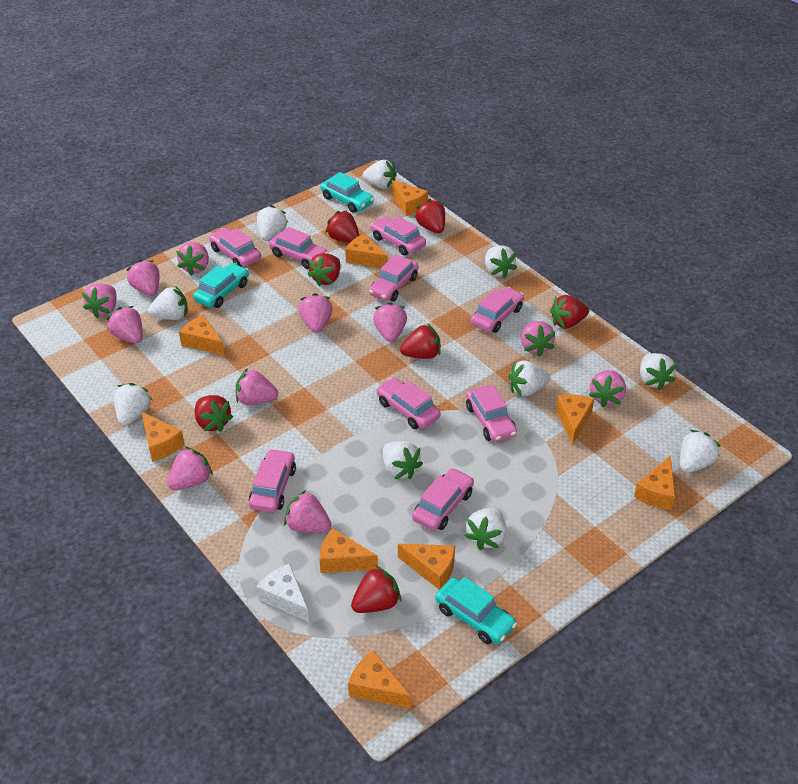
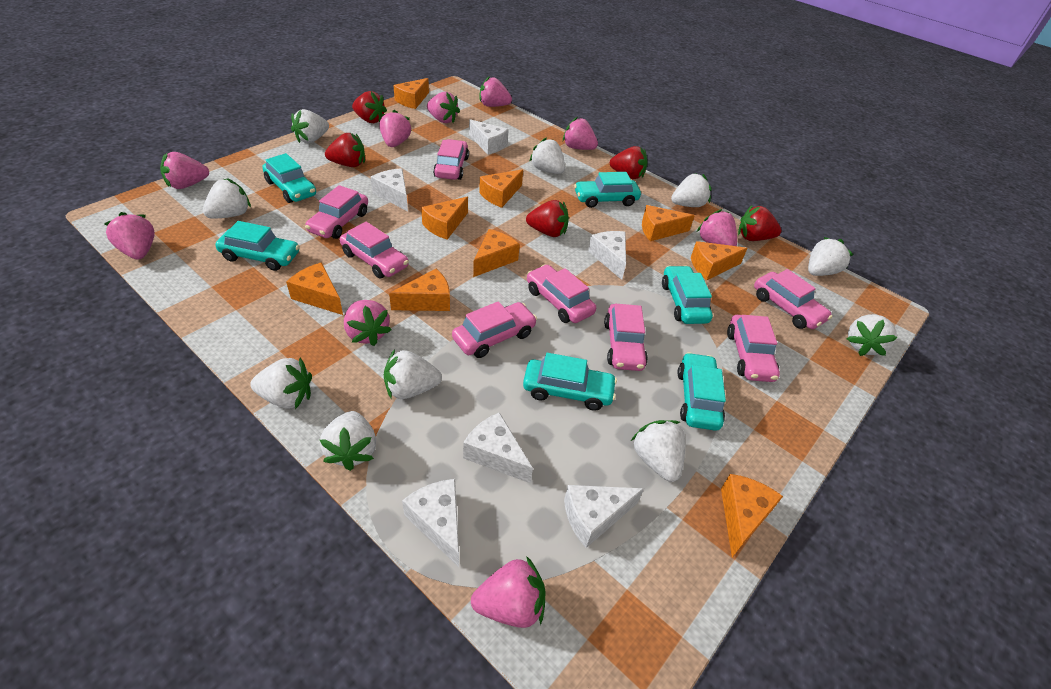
pink car: [209,228,261,267] [249,449,296,513] [269,227,328,269] [369,254,419,301] [370,216,426,256] [376,378,441,429] [412,468,474,531] [466,385,517,442] [471,287,524,333] = 9 -> [305,185,368,239] [340,222,409,278] [433,139,469,180] [452,301,537,358] [527,264,596,323] [604,304,648,371] [727,315,780,382] [754,269,832,329] = 8
pink strawberry: [82,284,117,318] [107,306,143,343] [126,260,160,296] [167,447,213,490] [176,242,209,276] [236,368,278,405] [284,490,331,533] [299,293,333,333] [373,302,407,342] [521,321,555,357] [589,370,626,407] = 11 -> [104,212,155,260] [160,152,209,189] [344,300,391,346] [380,110,411,147] [427,92,460,123] [471,556,545,628] [480,76,512,107] [563,117,598,150] [697,209,737,246] = 9
red strawberry: [195,395,233,432] [307,253,340,286] [325,210,359,243] [351,565,401,613] [400,323,441,359] [415,199,445,233] [550,295,589,329] = 7 -> [325,133,365,167] [352,91,387,123] [526,200,569,237] [610,146,647,179] [738,205,781,241] = 5
turquoise car: [193,263,249,308] [320,172,374,213] [435,577,517,644] = 3 -> [215,221,300,271] [262,153,316,203] [523,353,617,411] [574,172,641,208] [662,266,713,324] [677,352,726,431] = 6
white cheese: [256,563,309,622] = 1 -> [371,168,408,211] [402,479,459,567] [463,412,533,483] [469,119,509,155] [564,485,644,548] [588,231,626,280] = 6

